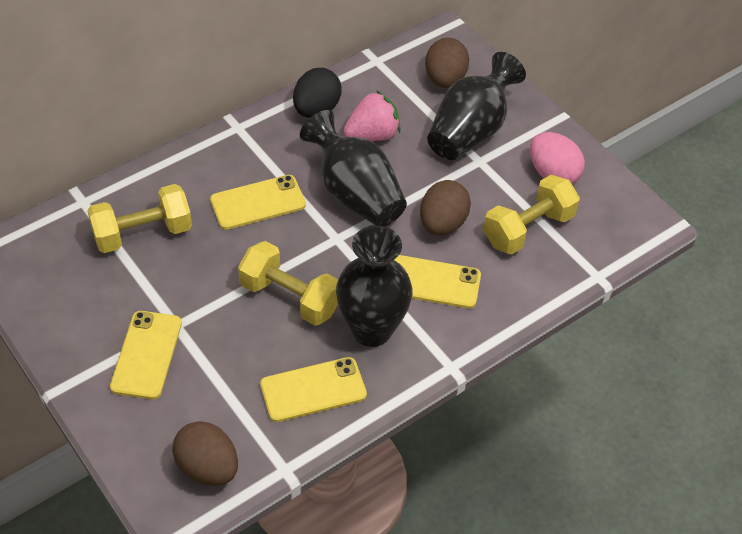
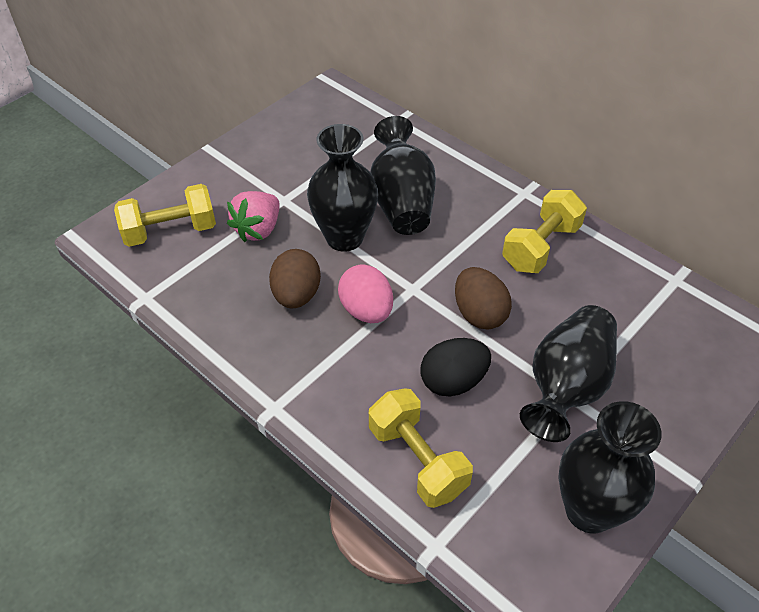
black vase: [300,110,407,227] [336,225,413,347] [427,52,526,160] = 3 -> [307,124,378,251] [370,116,436,235] [520,305,617,442] [558,401,661,534] = 4
brown egg: [172,421,238,486] [420,180,471,236] [425,38,469,88] = 3 -> [269,249,321,309] [455,267,512,330] = 2
yellow phone: [110,311,182,399] [210,175,306,230] [260,357,367,422] [395,255,481,308] = 4 -> none = 0

